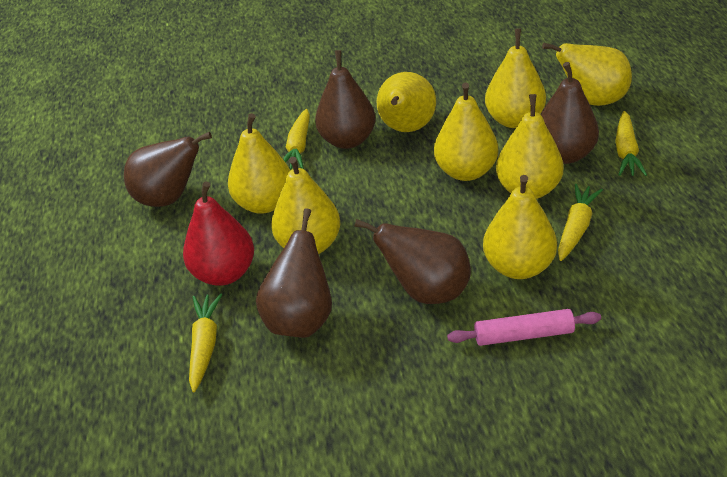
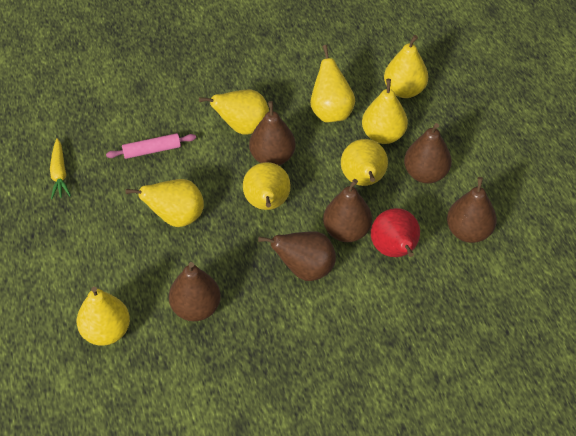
brown pear: [124,132,212,207] [256,208,332,338] [315,50,376,149] [354,219,471,304] [540,62,599,164] = 5 -> [169,262,221,321] [249,101,296,165] [258,231,336,281] [323,179,372,242] [404,123,452,183] [447,177,497,243] = 6
yellow carrot: [189,293,223,392] [283,109,310,170] [558,184,603,261] [615,111,647,176] = 4 -> [50,138,71,199] = 1

